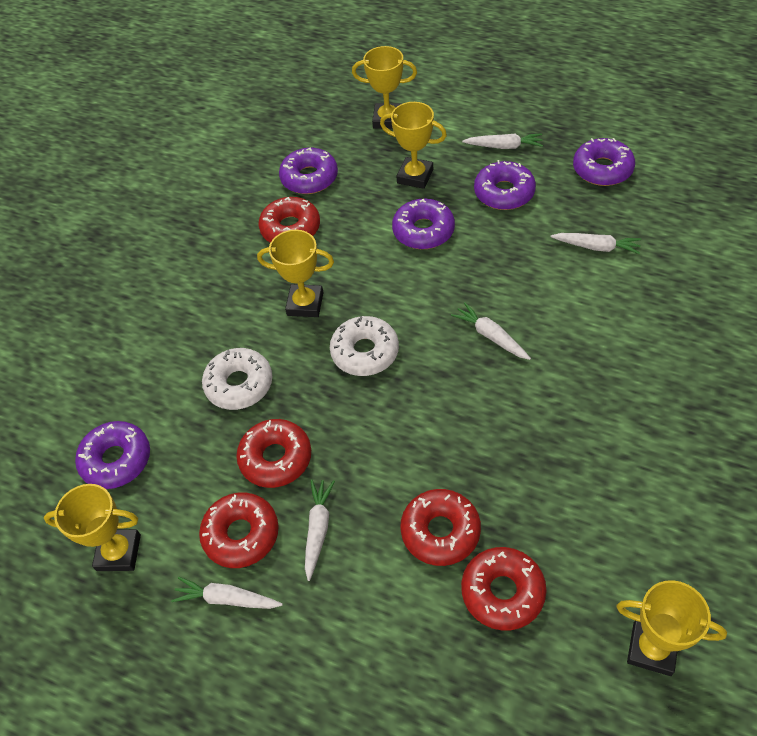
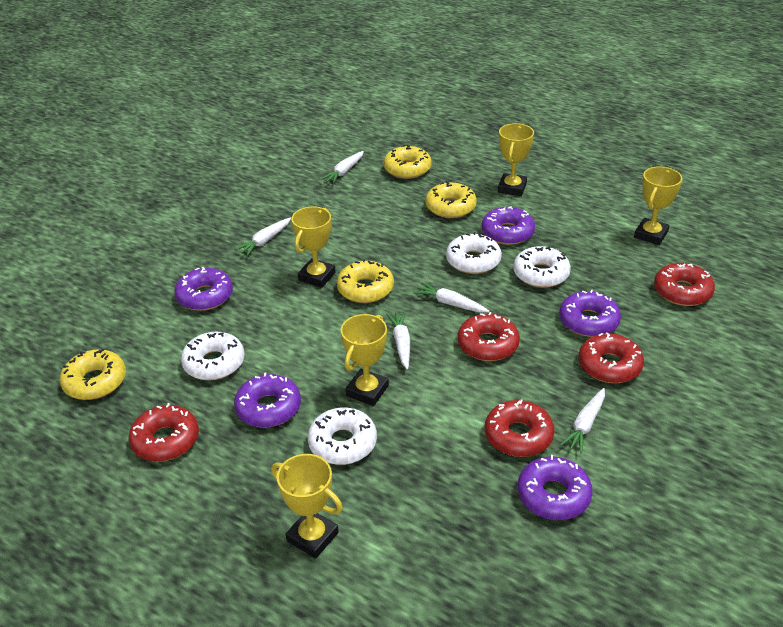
white donut: [202,348,272,410] [330,316,399,376] = 2 -> [181,332,245,380] [307,407,377,465] [446,232,502,274] [513,246,571,288] = 4
yellow donut: none = 0 -> [60,349,126,400] [337,259,394,303] [384,145,432,179] [425,182,477,218] = 4

